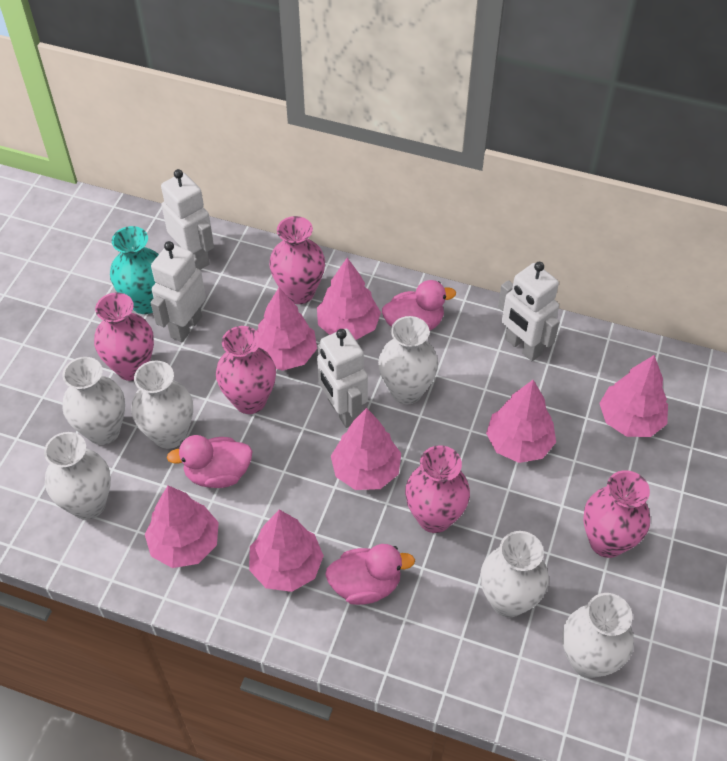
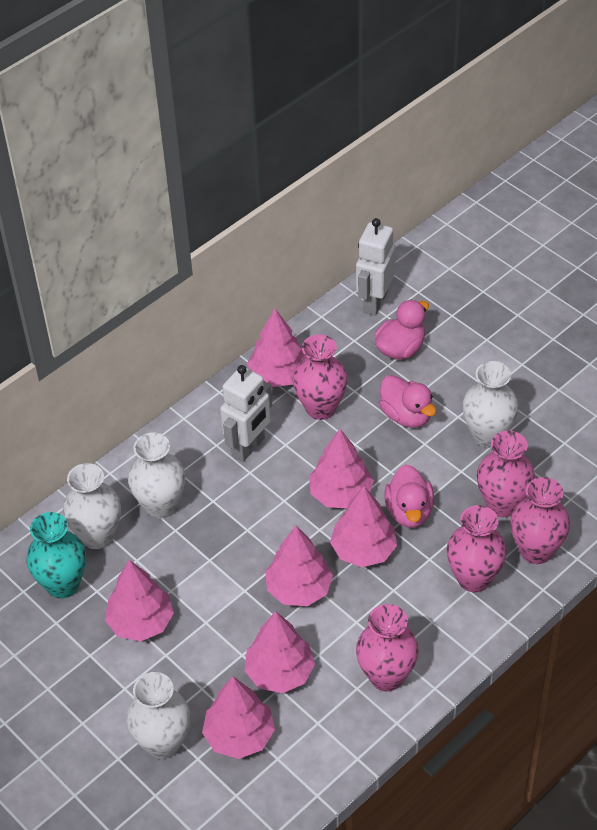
white robot: [151,241,206,342] [161,169,214,270] [317,329,368,428] [498,262,560,361] = 4 -> [220,365,272,462] [356,218,396,316] = 2
white vase: [44,432,111,520] [62,357,125,445] [131,361,193,449] [378,316,438,405] [480,531,549,617] [562,593,634,678] = 6 -> [63,463,121,549] [127,672,191,759] [128,432,185,519] [462,361,519,447] = 4

